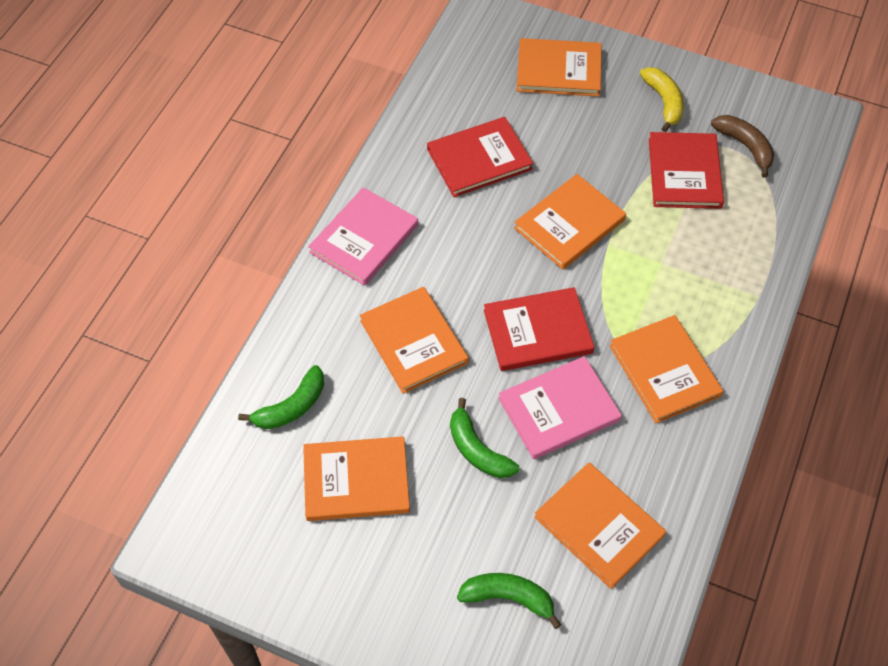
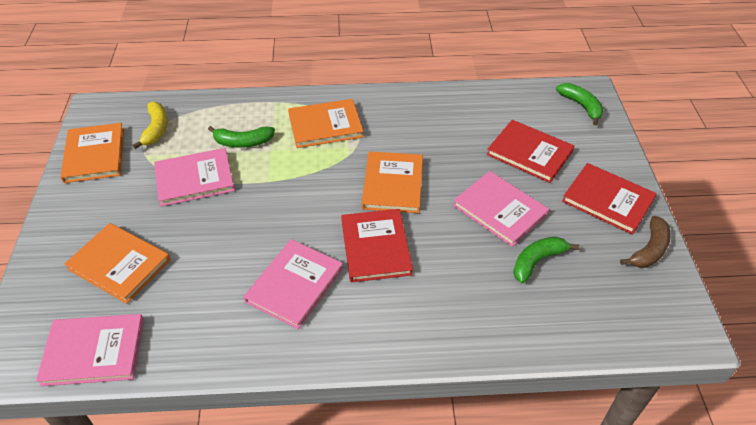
orange book: [303,436,410,521] [360,287,469,394] [514,174,626,269] [516,38,602,96] [534,463,666,589] [610,315,723,423] = 6 -> [60,123,124,183] [65,223,171,304] [288,99,364,148] [361,151,423,213] = 4
pink book: [308,187,418,286] [498,356,622,460] = 2 -> [36,314,144,386] [154,148,235,207] [244,239,343,329] [453,171,549,247] = 4

